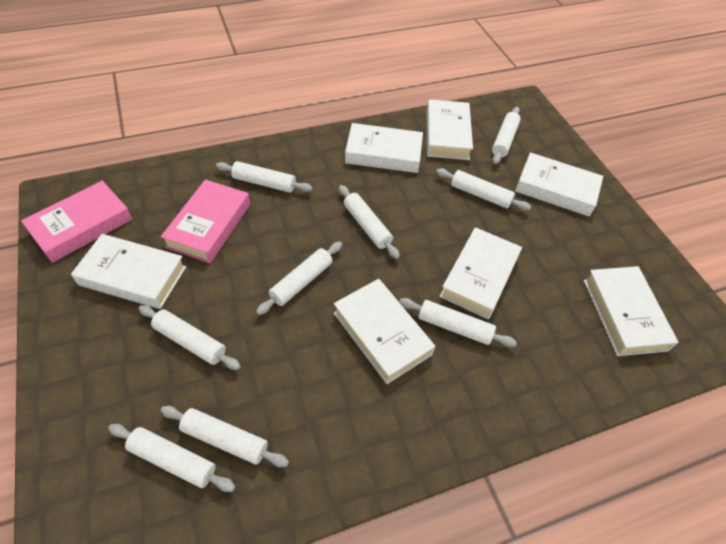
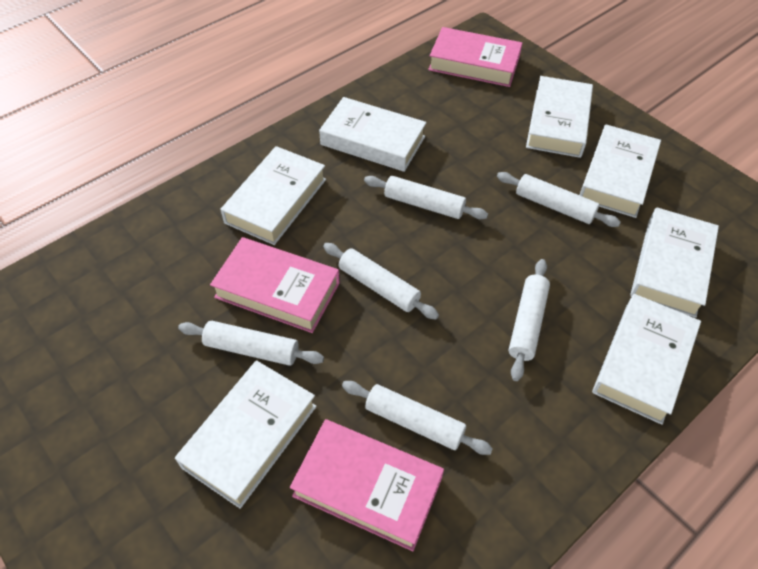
pink book: [21,181,132,263] [161,179,250,263] = 2 -> [210,237,340,333] [290,419,444,551] [428,27,522,87] = 3
white rolling pin: [108,424,236,492] [138,305,241,370] [161,406,289,467] [216,161,313,193] [256,241,342,315] [339,185,400,259] [399,298,517,347] [436,168,531,211] [492,107,521,164] = 9 -> [178,321,324,366] [323,243,439,319] [342,381,493,455] [364,176,488,219] [497,172,621,227] [509,259,550,381] = 6

